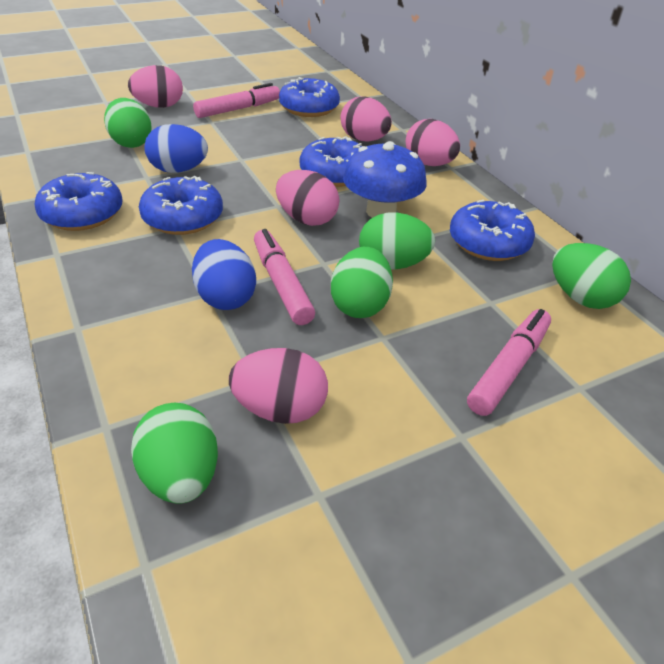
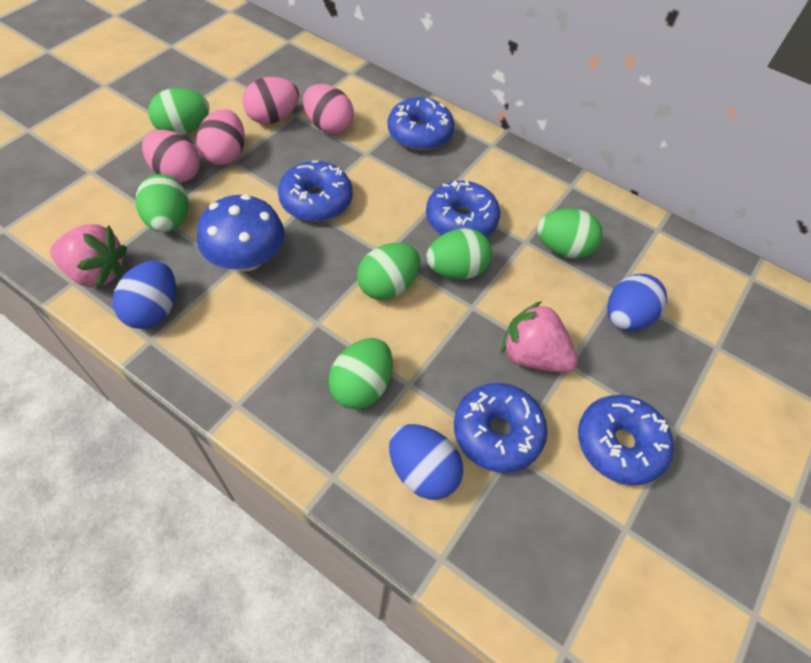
blue egg: [144,124,208,173] [192,239,256,310] = 2 -> [112,260,176,329] [389,424,463,500] [607,274,667,331] = 3
green egg: [104,98,152,148] [131,403,218,504] [331,247,393,318] [359,213,435,269] [552,243,631,309] = 5 -> [136,174,189,232] [148,88,209,135] [328,338,393,409] [357,243,420,300] [426,228,492,280] [537,208,603,259] = 6
pink egg: [128,65,183,108] [229,348,328,424] [276,170,339,226] [341,96,392,142] [406,119,460,166] = 5 -> [142,130,200,183] [196,109,245,165] [242,77,299,124] [303,84,354,134] = 4
pink marker: [193,83,280,118] [254,229,315,325] [467,309,551,416] = 3 -> none = 0
pink strawberry: none = 0 -> [50,224,127,289] [501,301,578,372] = 2

